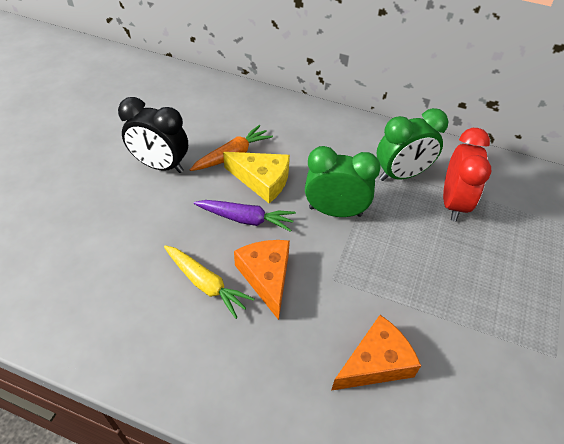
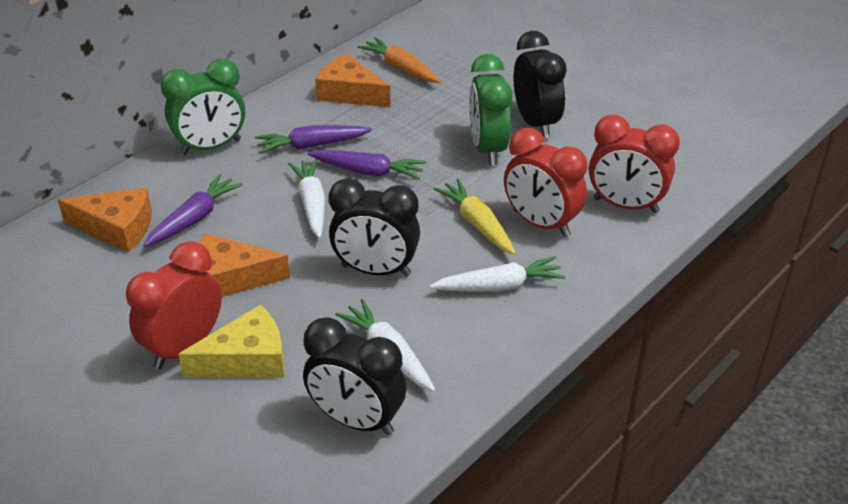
black clock: [118,97,188,173] = 1 -> [303,317,406,435] [328,178,420,276] [513,31,567,138] = 3
orange cheese: [234,240,290,320] [331,315,421,391] = 2 -> [58,188,152,252] [199,233,290,297] [315,53,391,107] = 3
purple carrot: [194,200,296,232] = 1 -> [143,174,243,247] [255,125,372,154] [308,150,426,179] = 3
red clock: [443,128,491,222] = 1 -> [126,241,222,369] [504,128,587,237] [589,115,680,213] = 3
white carrot: none = 0 -> [288,159,325,238] [335,299,436,392] [430,256,566,291] = 3

